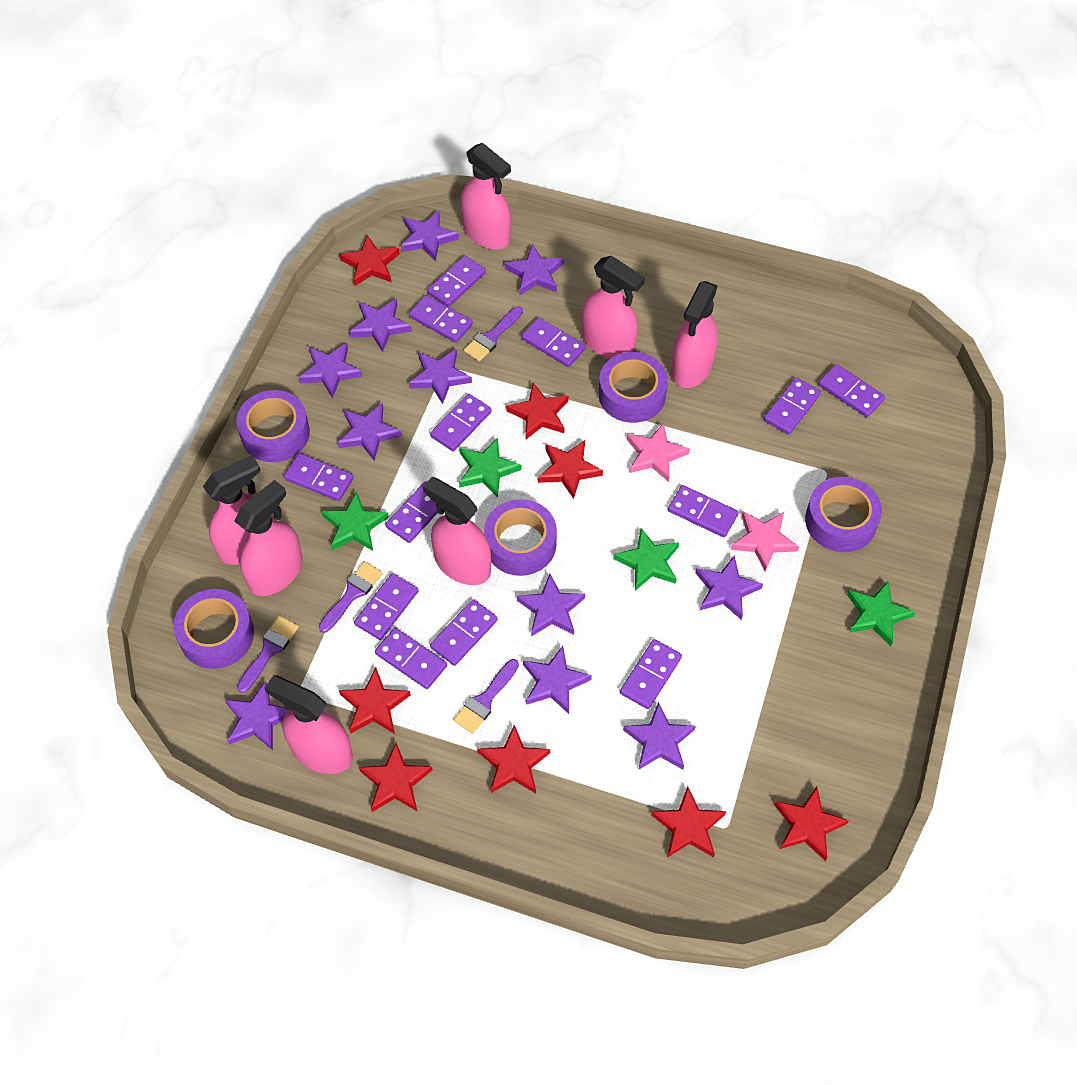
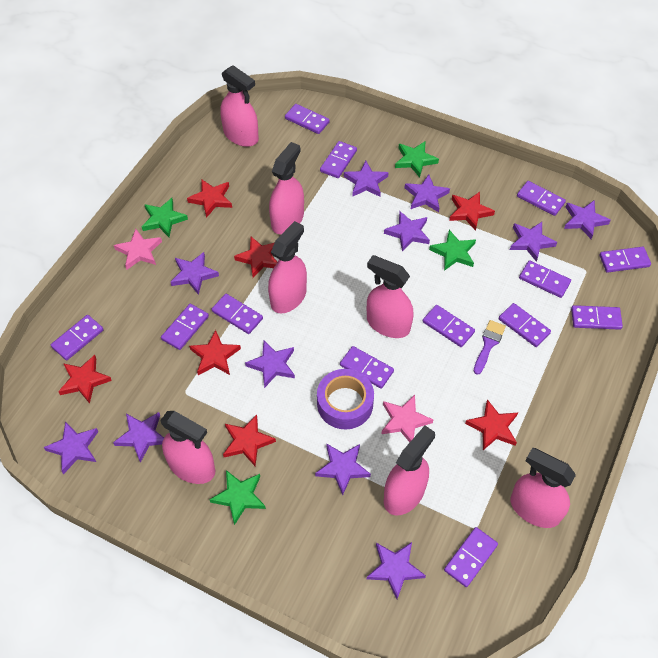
purple brush: [237,616,299,693] [319,561,383,633] [454,659,519,734] [464,306,523,362] = 4 -> [473,320,506,375] = 1
purple tape: [173,589,254,669] [236,390,310,462] [484,499,557,576] [599,352,668,423] [805,477,882,552] = 5 -> [317,369,374,429] = 1
red star: [339,235,400,286] [339,668,411,734] [359,743,432,812] [478,725,550,793] [506,383,569,440] [538,440,603,499] [651,786,726,858] [774,787,849,861] = 8 -> [58,355,112,404] [187,179,232,218] [189,330,241,375] [223,414,276,466] [234,237,278,278] [449,192,495,231] [465,399,518,450] = 7

